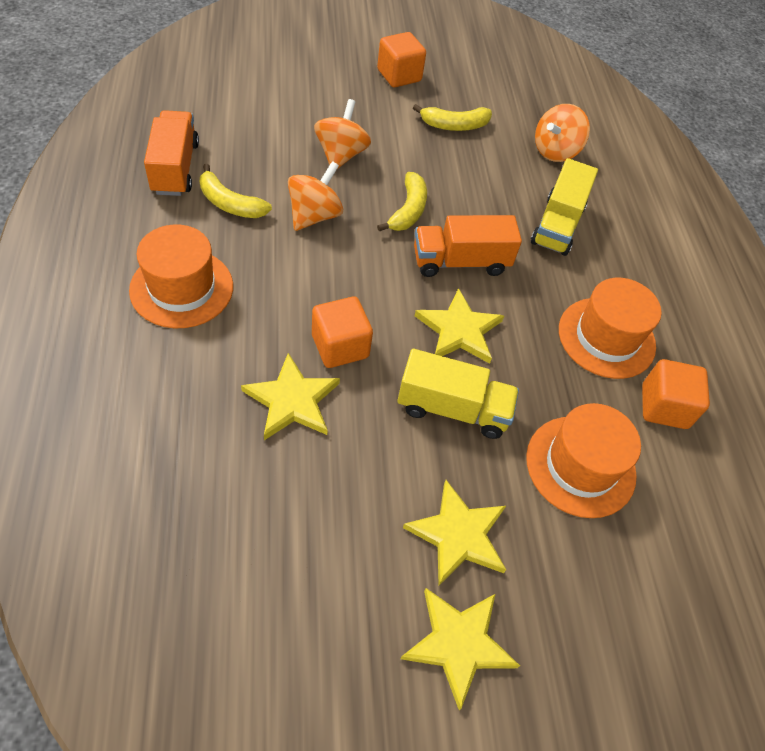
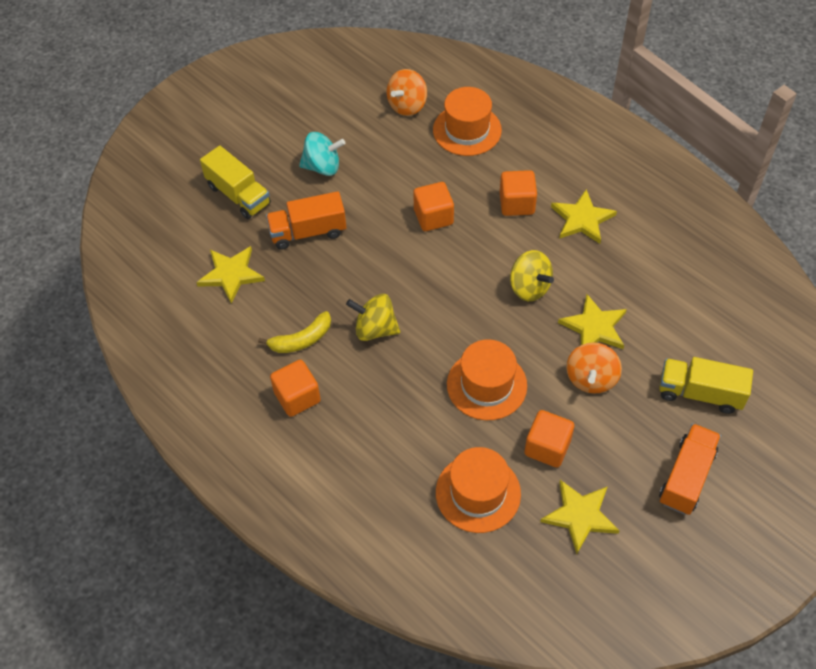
orange cube: [312,297,373,368] [377,32,426,87] [642,359,710,429] = 3 -> [270,360,321,417] [413,182,454,231] [500,170,537,216] [524,410,574,468] = 4
orange spinning top: [288,161,343,231] [314,99,371,169] [535,104,590,162] = 3 -> [386,69,427,116] [566,342,622,394] = 2
turquoise spinning top: none = 0 -> [299,132,345,176] = 1
yellow banana: [200,164,272,218] [377,172,427,231] [413,104,492,131] = 3 -> [258,311,331,353] = 1
yellow spinning top: none = 0 -> [346,294,400,341] [510,250,554,301] = 2

